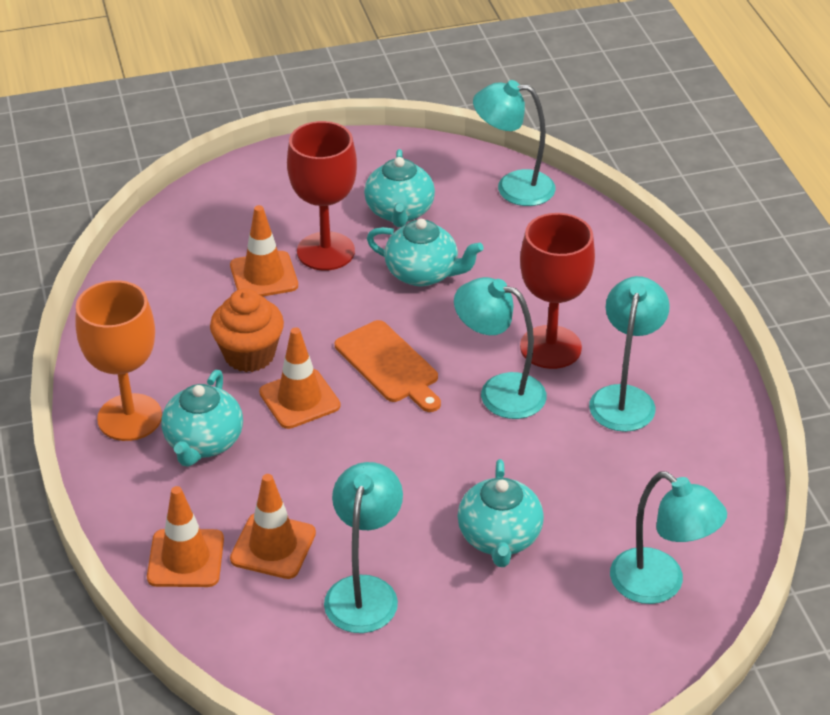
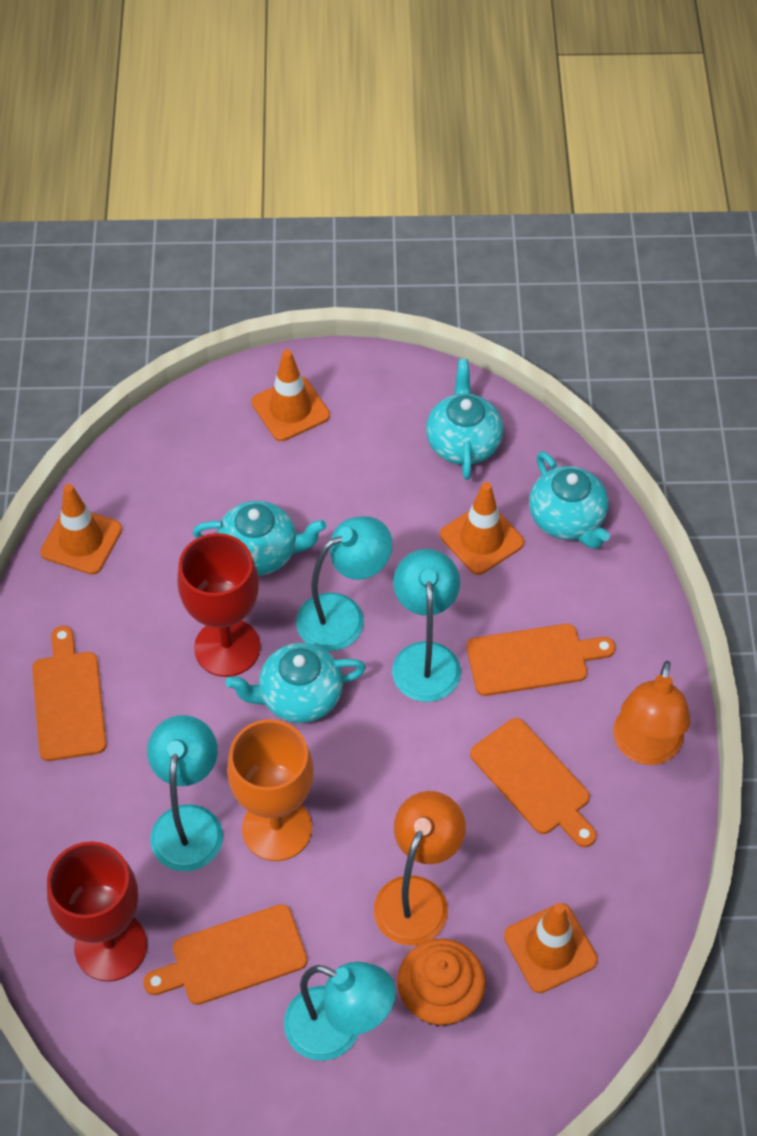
orange cutting board: [335,320,441,412] = 1 -> [32,626,106,761] [143,904,307,1005] [467,624,616,696] [470,718,596,847] = 4
orange lamp: none = 0 -> [374,791,466,946] [613,661,691,765] = 2
turquoise lamp: [324,462,403,633] [454,277,547,419] [473,80,556,206] [589,276,670,432] [610,471,727,604] = 5 -> [147,715,223,871] [284,962,396,1061] [296,516,392,651] [392,549,461,702] = 4

